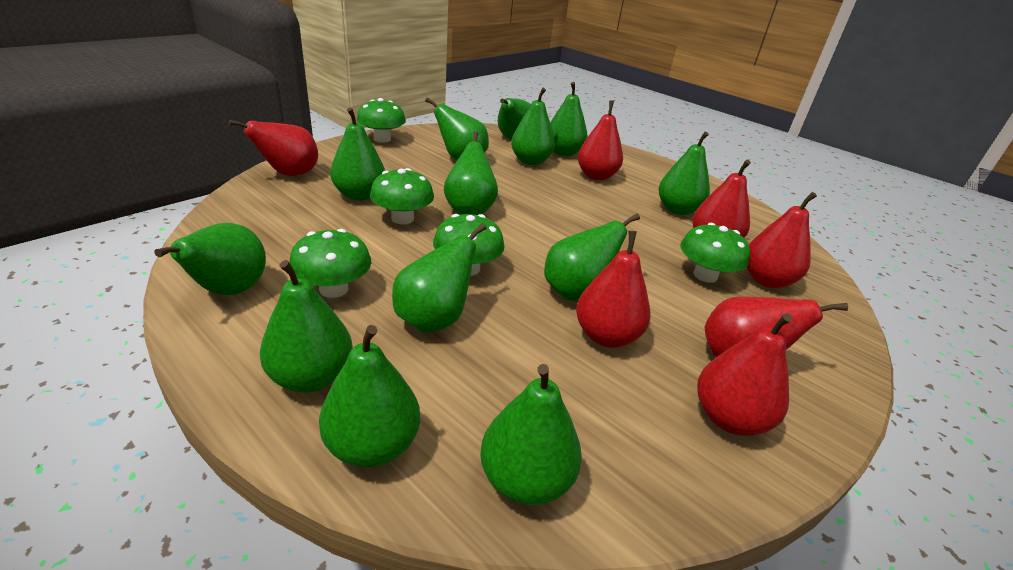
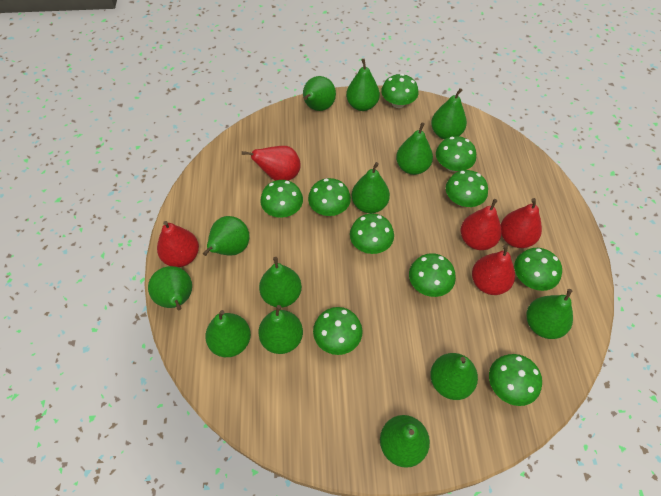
green mushroom: [289,229,371,298] [357,98,406,143] [370,168,434,224] [433,214,505,276] [680,223,750,283] = 5 -> [260,180,303,218] [308,178,351,216] [313,307,363,355] [350,213,394,254] [381,74,418,108] [409,253,456,297] [436,136,476,172] [446,170,488,207] [489,354,542,406] [514,248,562,291] = 10
red pear: [229,120,318,176] [576,231,651,348] [578,100,623,180] [692,160,751,238] [697,313,792,436] [705,296,848,357] [747,192,817,288] = 7 -> [157,221,199,267] [242,146,301,181] [461,199,502,250] [472,245,515,295] [501,198,542,248] = 5

